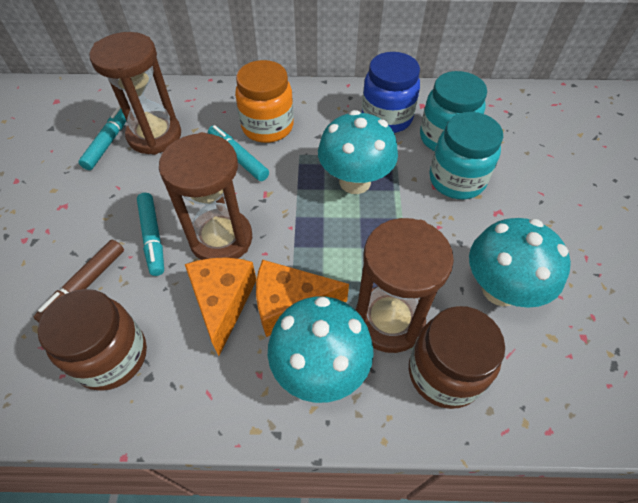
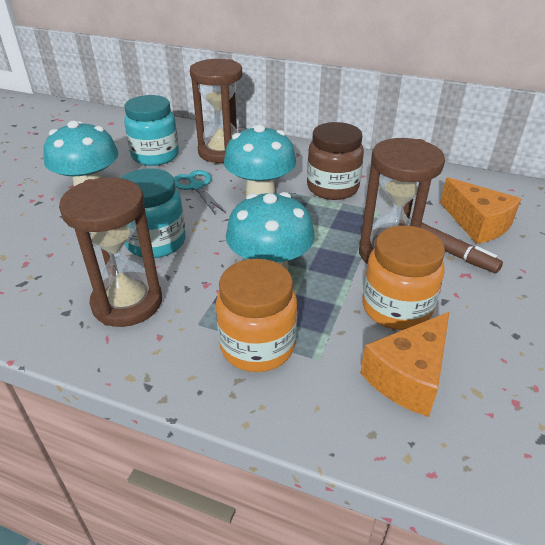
blue jar: [362,52,420,133] = 1 -> none = 0
brown jar: [38,289,147,391] [409,306,505,409] = 2 -> [307,122,364,200] = 1
orange jar: [235,60,294,143] = 1 -> [216,259,297,372] [362,225,445,330] = 2
turquoise marker: [78,105,126,170] [137,193,164,276] [208,125,269,181] = 3 -> none = 0
turquoise scissors: none = 0 -> [174,170,226,215] = 1

